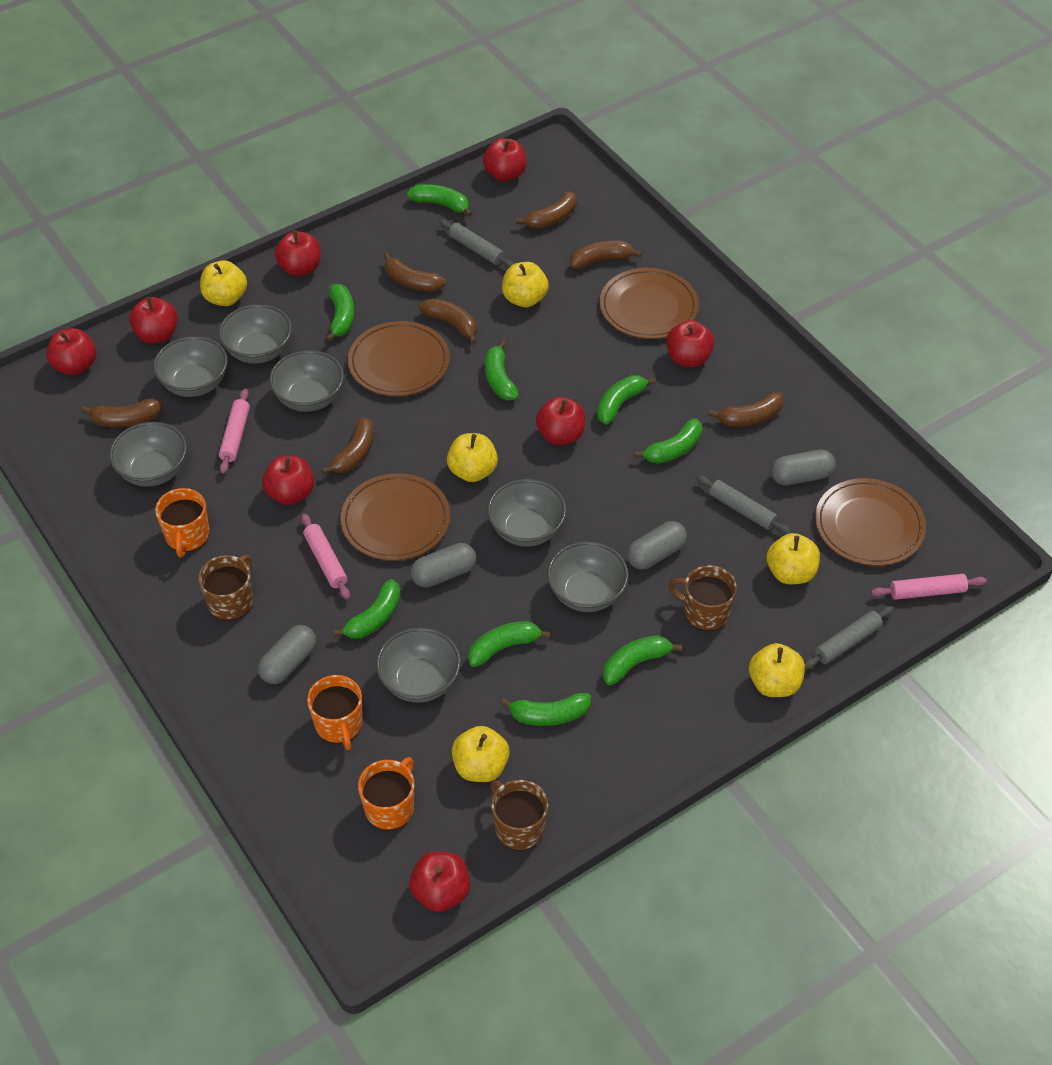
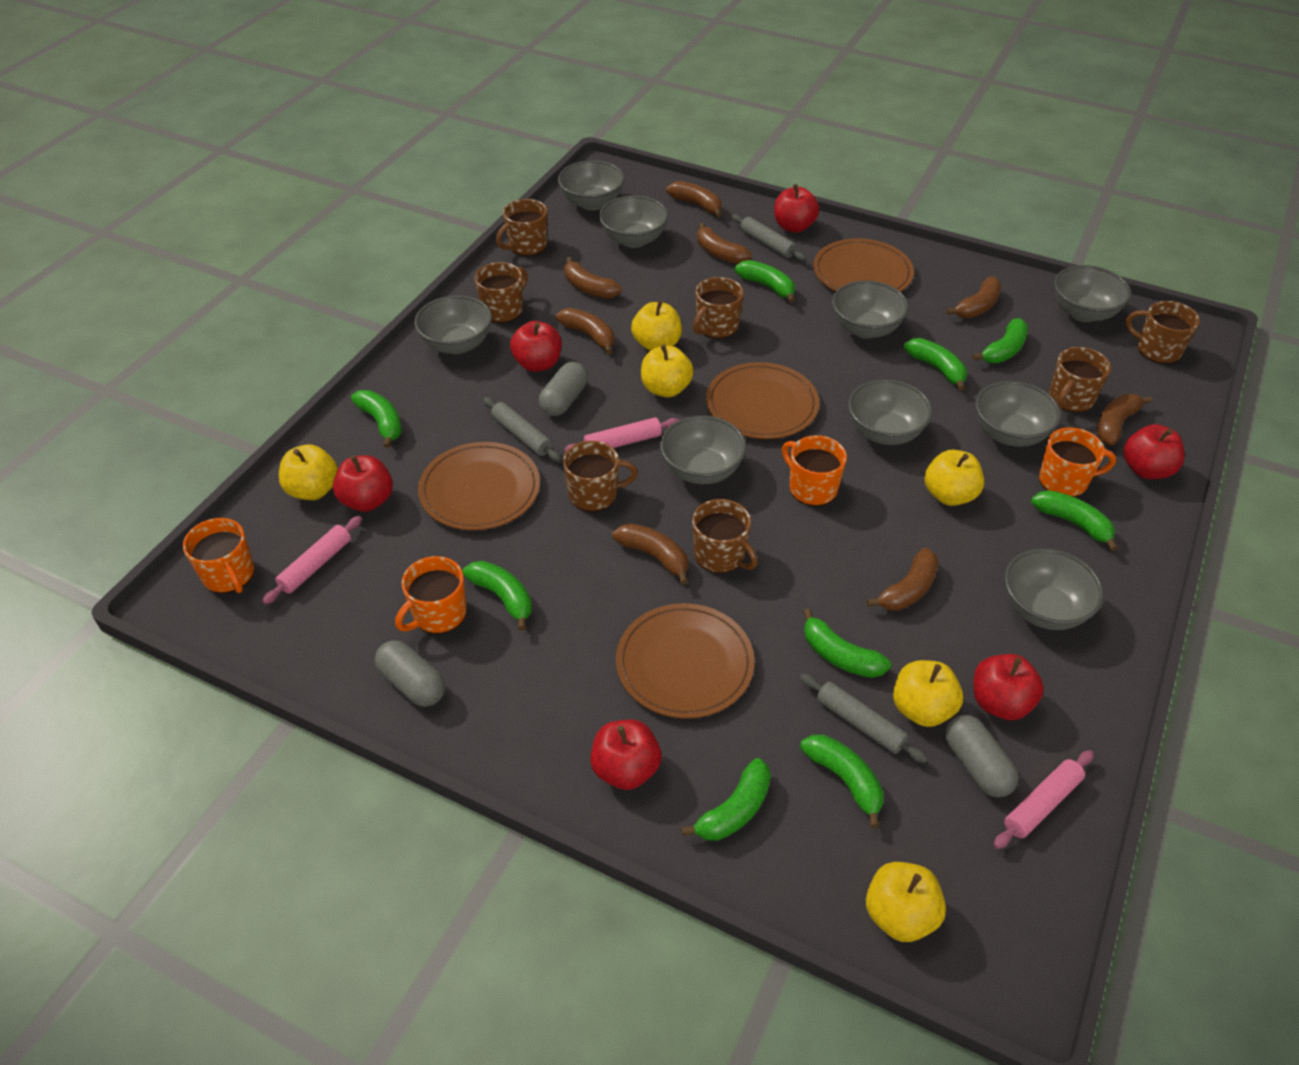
brown banana: [81,399,163,427] [321,417,374,475] [384,253,446,292] [419,298,477,344] [516,191,577,229] [570,240,642,269] [709,392,784,427] = 7 -> [556,308,614,355] [564,257,622,299] [612,523,688,585] [666,181,722,218] [697,223,752,264] [867,548,939,611] [946,276,1002,318] [1097,394,1152,445] = 8
brown mug: [198,555,253,621] [490,780,548,851] [668,565,737,631] = 3 -> [475,262,528,323] [496,199,547,256] [563,441,638,512] [692,499,758,573] [693,277,744,339] [1049,347,1111,413] [1126,301,1200,364] = 7
grey bowl: [109,422,187,487] [153,336,228,397] [219,304,292,364] [269,350,344,412] [376,628,461,703] [487,479,566,547] [547,542,628,612] = 7 -> [414,295,492,354] [558,160,625,211] [599,195,669,248] [660,416,747,484] [832,281,909,339] [848,379,933,445] [975,381,1061,447] [1005,548,1104,630] [1054,265,1132,322] = 9
grey capsule: [258,625,316,684] [411,543,476,588] [627,521,687,570] [771,450,836,486] = 4 -> [375,640,445,707] [539,362,588,416] [945,715,1019,798] = 3
orange mug: [155,488,209,557] [307,675,363,750] [358,757,414,830] = 3 -> [183,518,254,593] [395,556,466,634] [782,435,847,506] [1039,427,1116,497] = 4
red apple: [46,328,96,375] [129,297,178,343] [262,456,314,505] [275,230,321,276] [409,851,470,912] [483,138,527,182] [536,397,586,445] [666,320,714,367] = 8 -> [333,455,393,512] [510,321,562,372] [590,720,662,790] [774,184,819,233] [974,654,1044,720] [1123,424,1184,479] = 6

